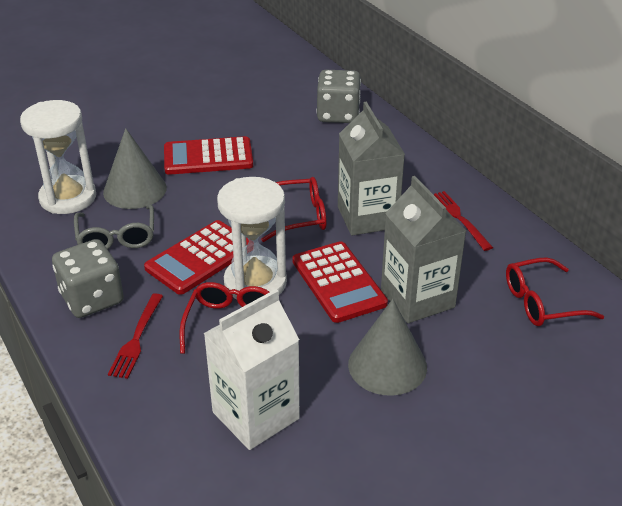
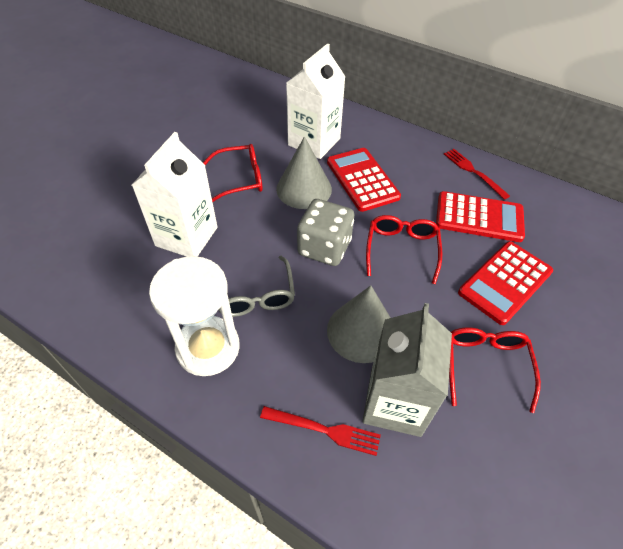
grey carton: [338,102,405,236] [381,176,466,323] = 2 -> [362,303,452,437] = 1
grey dice: [52,239,124,318] [316,70,361,123] = 2 -> [297,199,354,266] = 1
white carton: [204,289,300,450] = 1 -> [132,132,217,257] [286,43,346,159] = 2
white hourglass: [20,100,96,214] [217,177,287,299] = 2 -> [149,256,240,376] = 1

